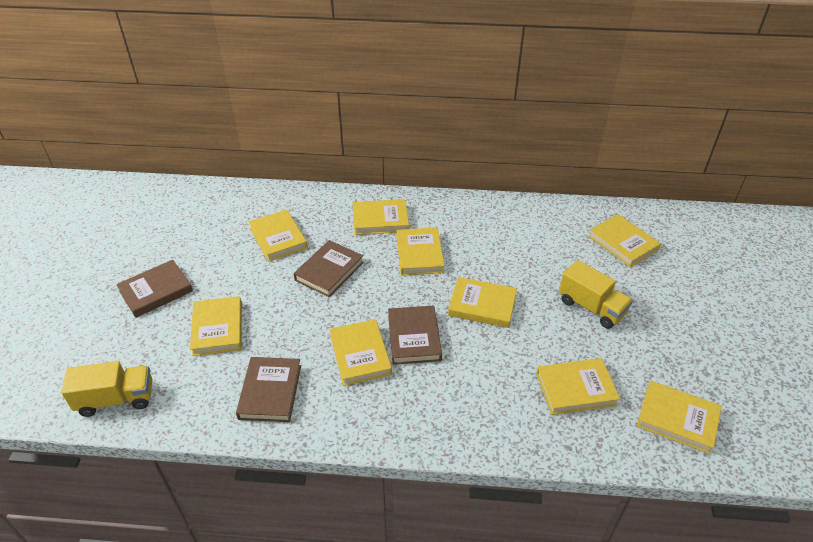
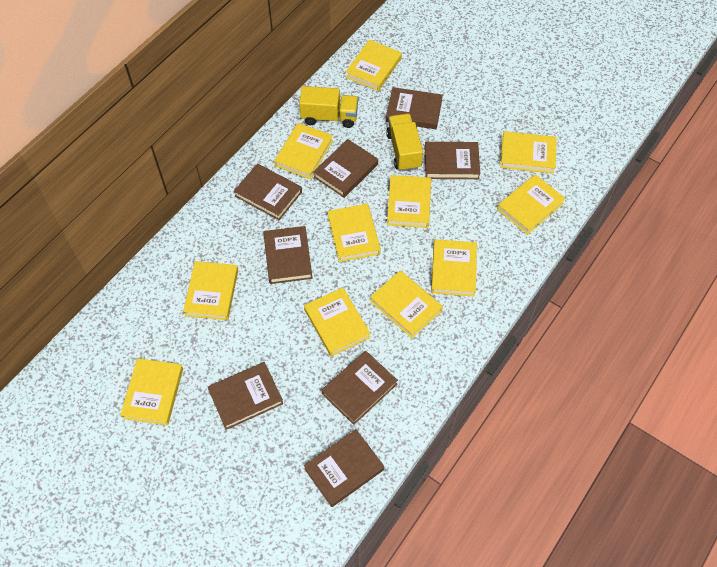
brown book: [116,260,193,318] [236,357,301,422] [294,240,364,297] [388,306,442,365] = 4 -> [208,362,283,430] [234,164,302,220] [263,226,312,284] [304,429,384,507] [313,139,378,198] [322,351,398,425] [386,87,443,129] [425,142,480,179] = 8
yellow book: [190,296,242,356] [249,210,308,262] [330,319,392,386] [353,199,409,235] [396,227,444,275] [448,277,517,328] [536,358,620,415] [589,214,661,268] [637,381,722,454] = 9 -> [120,358,183,425] [183,261,238,320] [274,123,333,179] [304,287,371,357] [328,204,381,262] [346,39,402,91] [370,270,443,338] [387,175,431,228] [431,239,477,296] [497,174,566,235] [500,131,557,174] = 11

